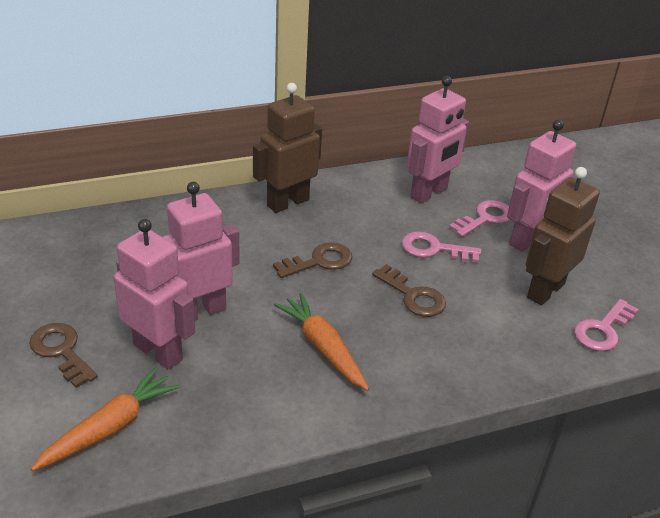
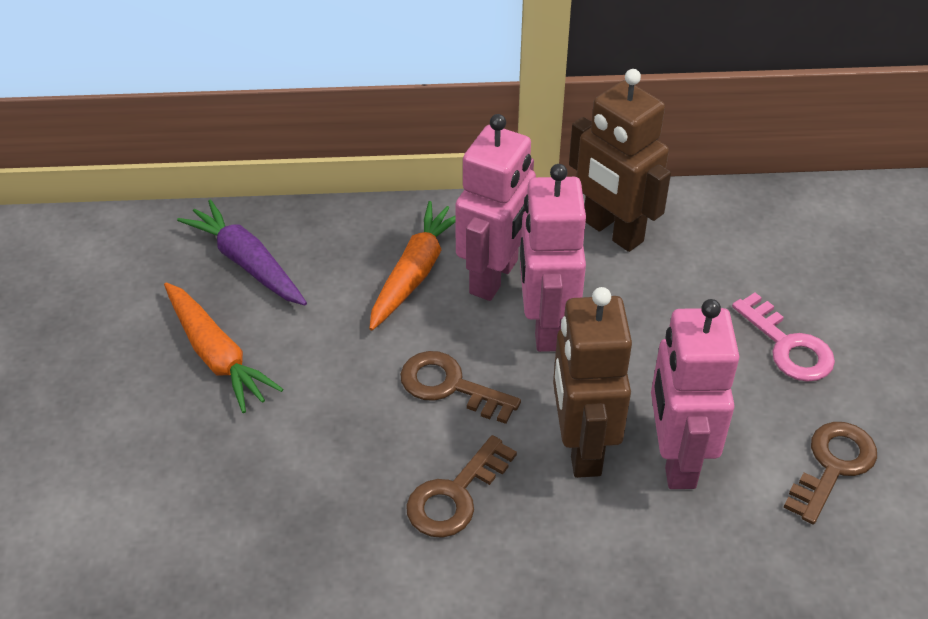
pink key: [402,231,481,263] [449,200,511,237] [574,299,638,351] = 3 -> [732,293,835,382] = 1
pink robot: [114,219,195,370] [163,182,240,320] [407,76,469,204] [507,120,576,252] = 4 -> [455,114,536,301] [520,164,586,352] [651,299,739,489] = 3
purple carrot: none = 0 -> [177,199,307,305] = 1

